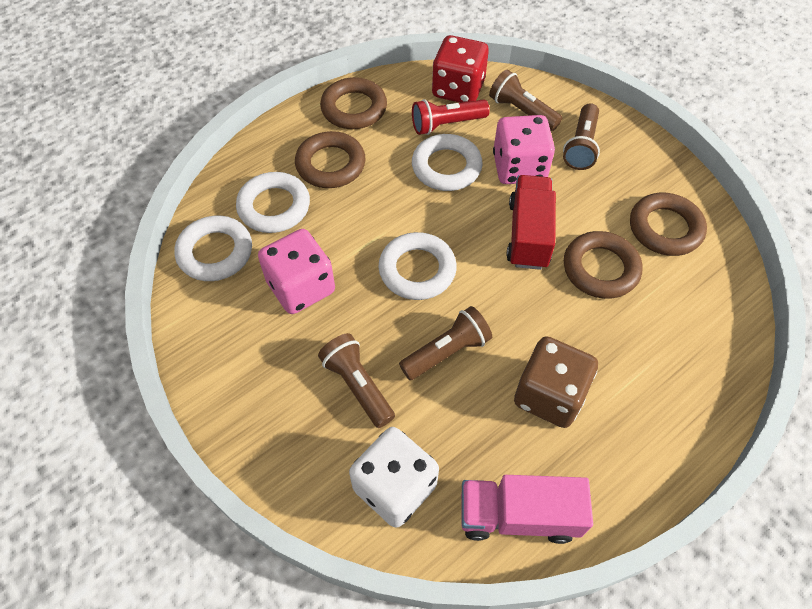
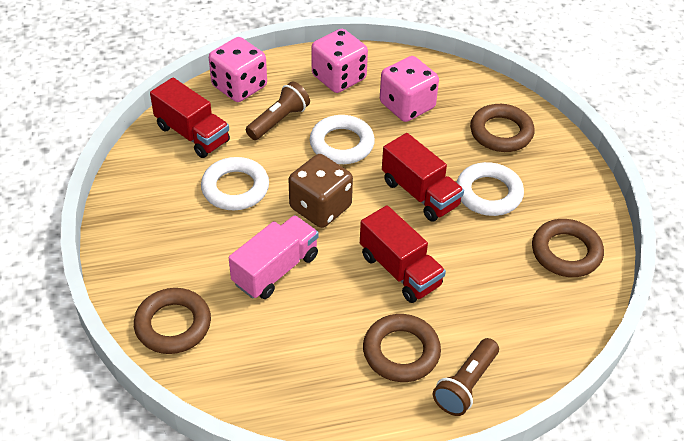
brown flashlight: [318,333,395,428] [399,306,492,380] [489,70,562,131] [563,103,600,170] = 4 -> [246,81,310,140] [433,338,499,416] = 2
pink dice: [258,229,335,314] [493,115,555,184] = 2 -> [209,37,267,102] [311,29,368,93] [380,56,439,122] = 3
red dice: [432,35,489,103] = 1 -> none = 0
red flashlight: [412,99,490,135] = 1 -> none = 0
red truck: [506,175,556,270] = 1 -> [150,78,230,158] [360,205,446,303] [382,133,464,222] = 3
white dice: [349,427,439,527] = 1 -> none = 0
white ring: [175,216,252,281] [236,172,310,233] [379,232,457,300] [412,134,483,191] = 4 -> [201,157,269,210] [310,115,375,164] [456,162,524,216] = 3

